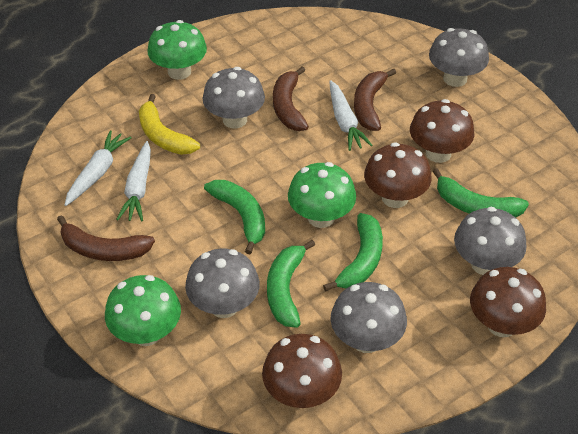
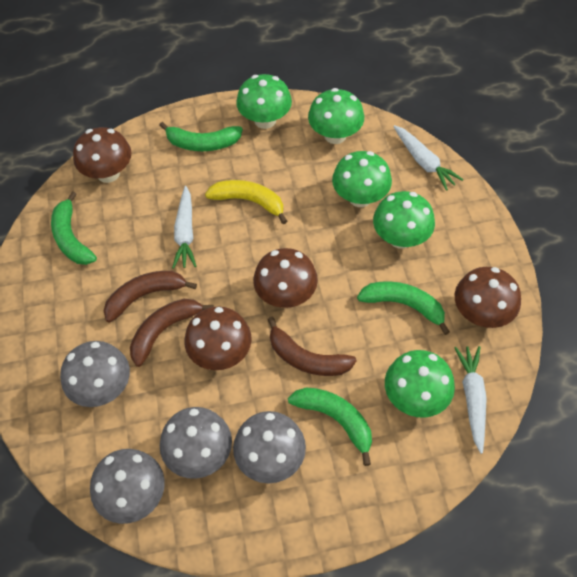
green mushroom: [105,275,181,346] [147,20,207,80] [288,162,356,228] = 3 -> [236,74,292,129] [308,88,364,144] [332,151,392,207] [373,191,435,249] [385,350,455,418] = 5
grey mushroom: [185,249,260,318] [203,67,265,128] [330,282,407,353] [429,28,489,87] [454,207,527,275] = 5 -> [60,341,130,407] [90,449,165,524] [160,407,232,479] [233,411,306,483] = 4

